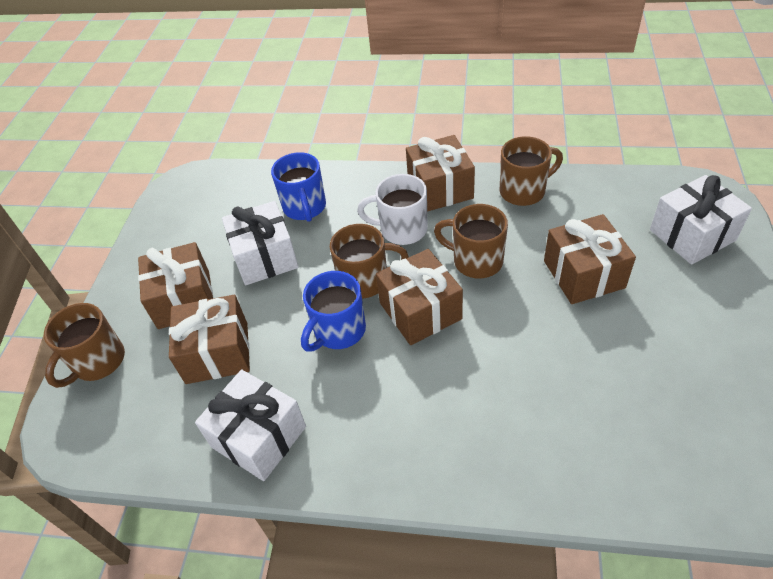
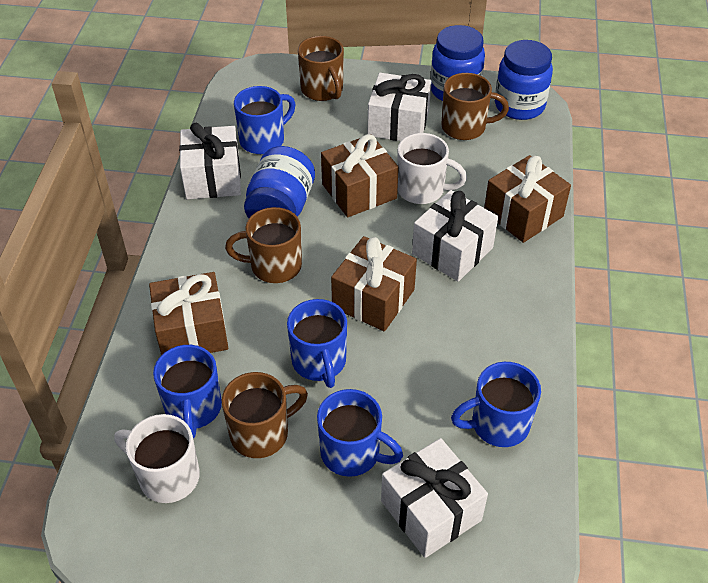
blue jar: none = 0 -> [244,146,315,218] [431,25,485,101] [495,40,553,120] = 3
blue mug: [271,152,326,222] [301,271,366,352] = 2 -> [153,345,222,438] [234,86,296,154] [287,299,347,388] [317,389,403,477] [451,362,541,447] = 5
brown gift: [138,242,213,329] [169,295,250,384] [376,249,463,345] [406,135,475,212] [544,214,636,304] = 5 -> [149,272,228,355] [321,134,399,217] [331,236,417,331] [484,155,571,243] = 4
white gift: [195,370,306,481] [222,201,298,285] [650,175,752,265] = 3 -> [179,123,241,199] [368,73,432,141] [381,438,488,558] [412,190,498,282] = 4
white mug: [357,174,427,245] = 1 -> [114,414,200,503] [397,133,467,204] = 2

